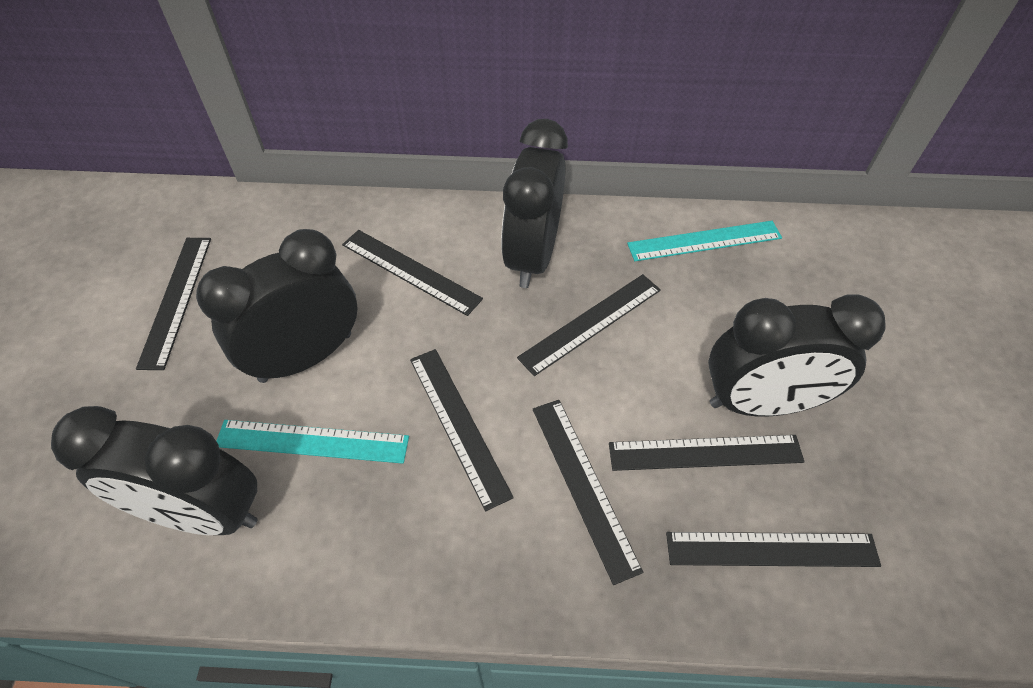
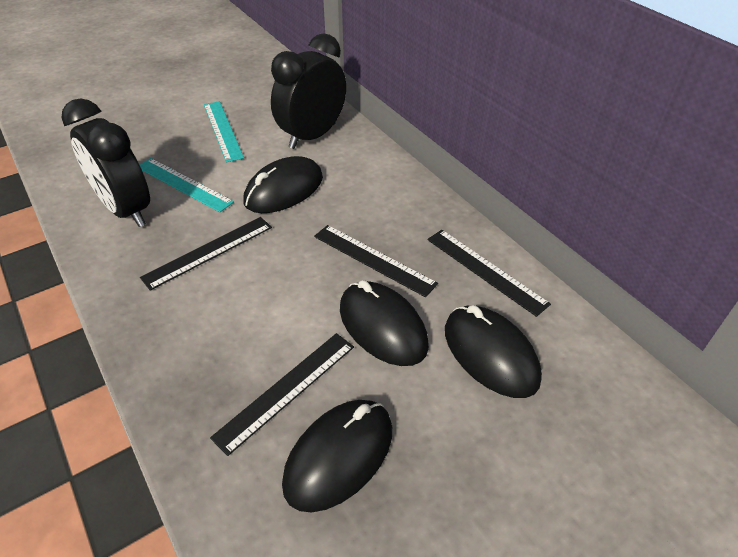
black clock: [51,406,257,535] [196,229,358,383] [501,119,568,288] [708,294,886,416] = 4 -> [62,98,150,227] [271,33,346,149] = 2
black mouse: none = 0 -> [243,156,323,213] [282,400,392,512] [340,280,429,366] [445,305,542,398] = 4
black ruler: [136,238,211,370] [342,230,483,316] [410,349,514,511] [517,274,661,376] [533,400,643,585] [609,435,804,471] [666,532,881,567] = 7 -> [140,217,272,291] [210,333,354,456] [314,225,438,297] [427,230,551,317] = 4

